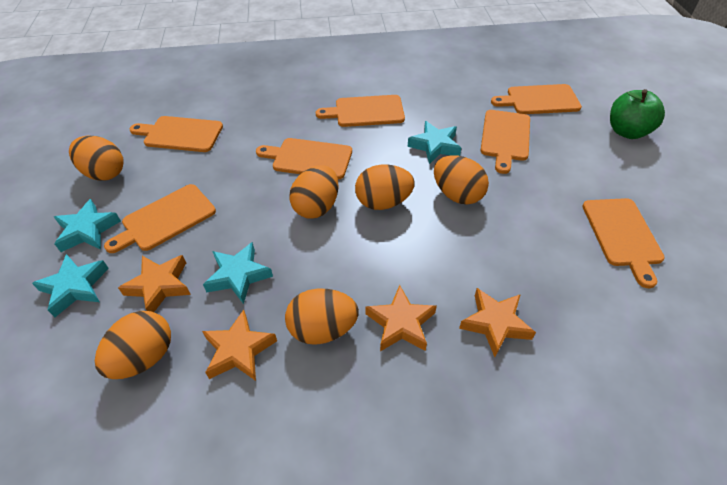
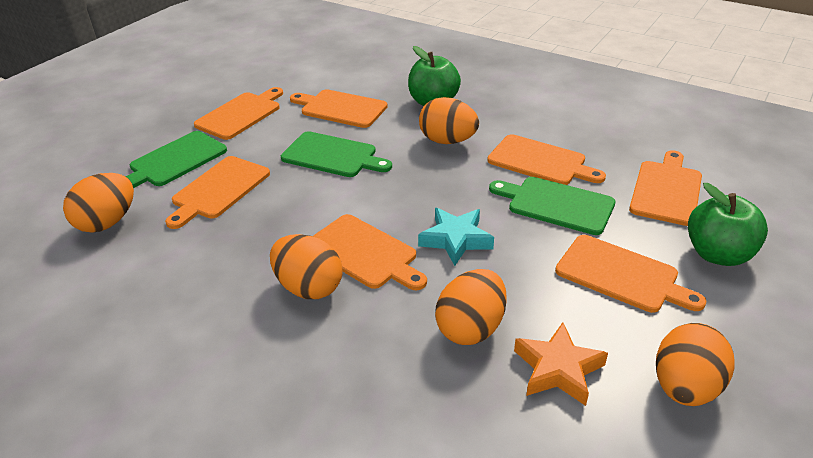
green apple: [610,89,665,139] = 1 -> [408,46,461,106] [688,183,768,266] = 2
green cutting board: none = 0 -> [126,131,227,188] [281,131,392,177] [489,177,615,235] = 3
orange egg: [69,135,124,181] [95,311,171,379] [285,288,359,345] [289,165,339,219] [355,165,415,210] [434,155,489,204] = 6 -> [63,173,134,233] [270,234,343,299] [419,97,479,144] [435,269,507,345] [656,323,735,406] = 5
orange star: [118,255,191,312] [202,310,277,381] [365,285,437,351] [459,288,536,357] = 4 -> [514,322,608,406] = 1
turquoise star: [32,254,109,317] [54,199,121,252] [203,242,273,304] [408,121,461,164] = 4 -> [418,208,494,266] = 1

